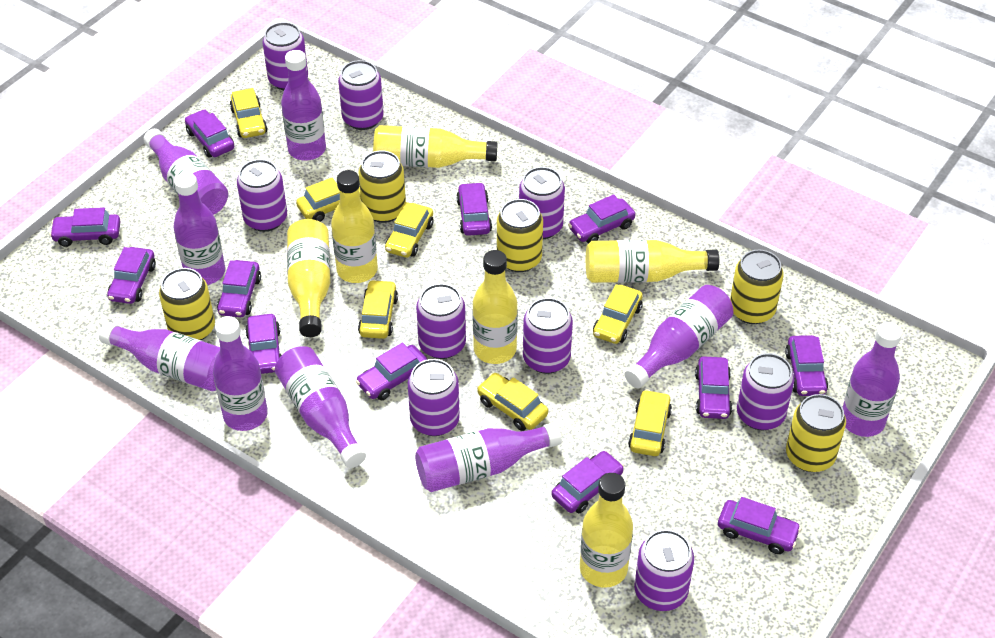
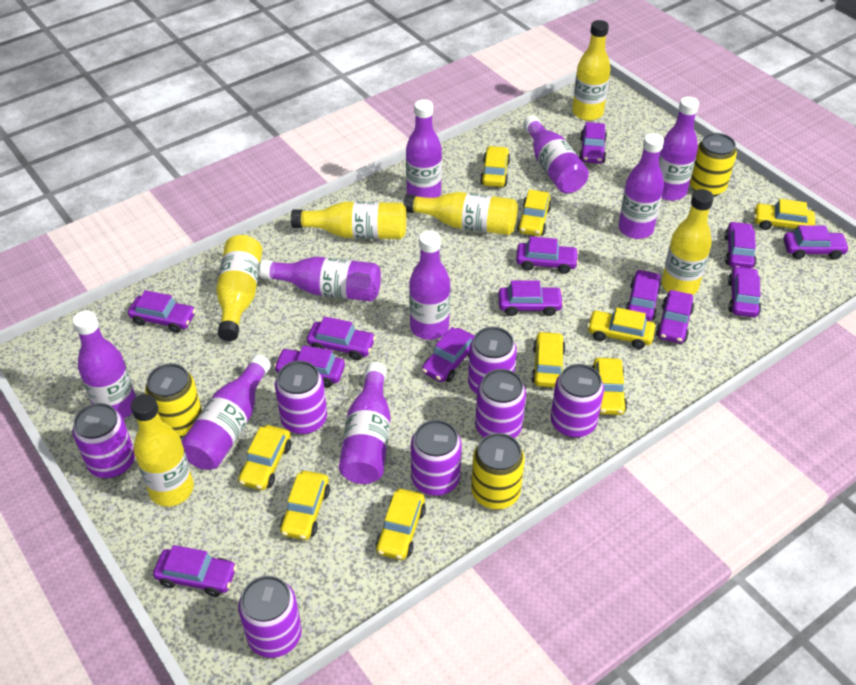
purple can: [237,159,287,232] [262,22,308,90] [338,60,384,130] [408,359,460,436] [416,283,466,359] [519,167,565,239] [523,298,573,374] [634,530,694,611] [737,353,794,430] = 9 -> [72,403,135,478] [238,576,302,658] [275,361,327,434] [411,420,462,496] [468,327,517,394] [475,369,526,438] [551,364,604,438] = 7
purple car: [50,207,121,247] [107,247,156,304] [185,109,234,158] [217,260,261,317] [245,314,282,374] [356,343,428,400] [456,182,492,236] [551,451,624,513] [568,194,636,244] [695,356,732,419] [718,497,801,554] [785,335,828,396] = 12 -> [128,290,196,333] [153,545,237,597] [274,345,345,387] [307,316,376,361] [422,327,475,382] [498,280,564,316] [516,236,579,274] [579,122,607,164] [625,269,662,321] [656,290,694,343] [724,221,756,268] [728,266,761,317] [784,225,849,260] = 13
yellow can: [159,268,215,340] [359,151,406,223] [497,199,543,272] [730,250,784,324] [786,394,846,472] = 5 -> [145,363,202,437] [471,433,525,509] [690,133,737,197] = 3
yellow car: [230,88,267,138] [296,178,361,222] [358,280,398,339] [385,202,434,258] [477,373,548,431] [593,284,643,344] [628,389,672,456] = 7 -> [238,425,291,490] [280,471,330,540] [376,489,426,560] [480,146,510,187] [517,190,552,236] [531,331,566,388] [587,308,655,349] [592,358,627,415] [754,199,815,230] = 9

